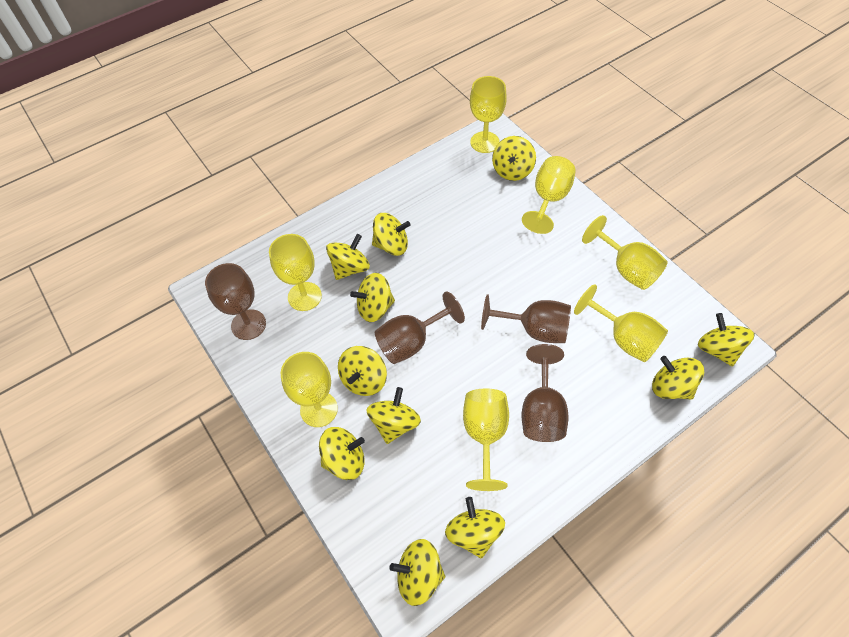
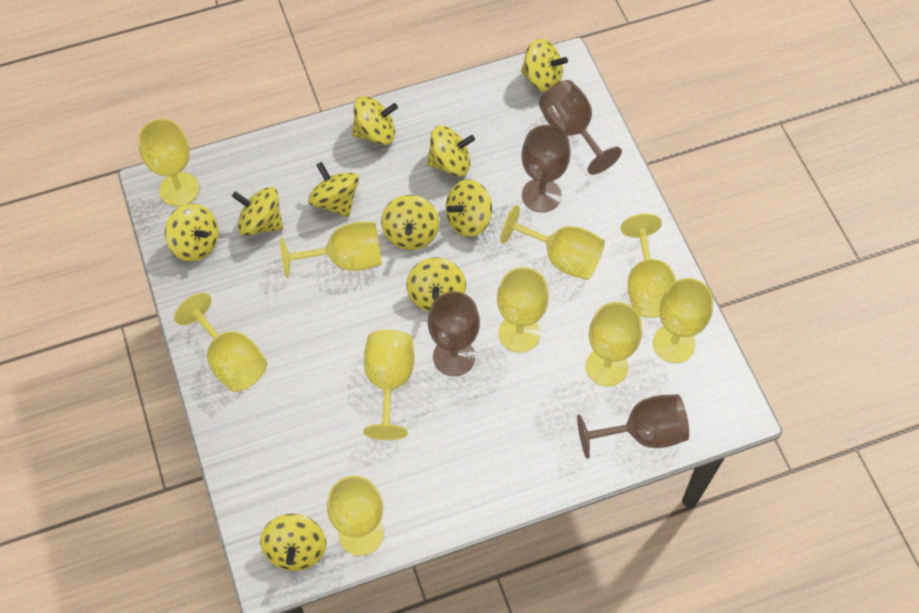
yellow goblet: [269,234,322,311] [281,352,338,427] [463,388,509,491] [470,76,507,153] [522,156,576,234] [574,284,668,362] [582,215,668,290] = 7 -> [138,119,199,206] [174,293,267,392] [280,222,382,278] [327,475,384,556] [363,330,414,440] [497,267,549,353] [500,205,605,280] [586,302,642,387] [621,213,676,318] [653,278,713,363] = 10
yellow spinning top: [319,427,365,480] [326,234,370,280] [338,346,387,396] [350,273,395,322] [367,387,421,444] [372,213,411,256] [389,539,445,606] [445,497,505,558] [492,136,536,181] [652,356,704,400] [698,313,755,366] = 11 -> [165,203,218,262] [232,187,283,236] [260,514,326,571] [308,162,359,217] [352,96,398,145] [381,195,439,250] [406,257,466,312] [427,126,475,177] [446,179,492,237] [521,39,568,92] = 10

